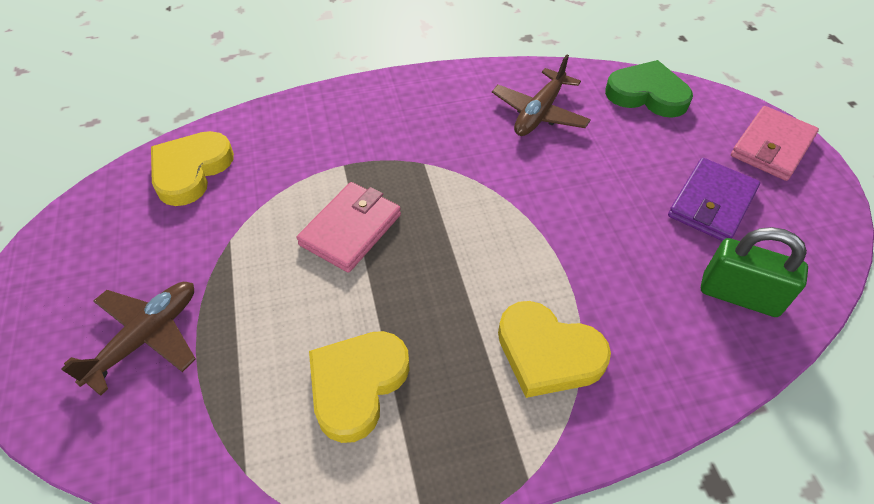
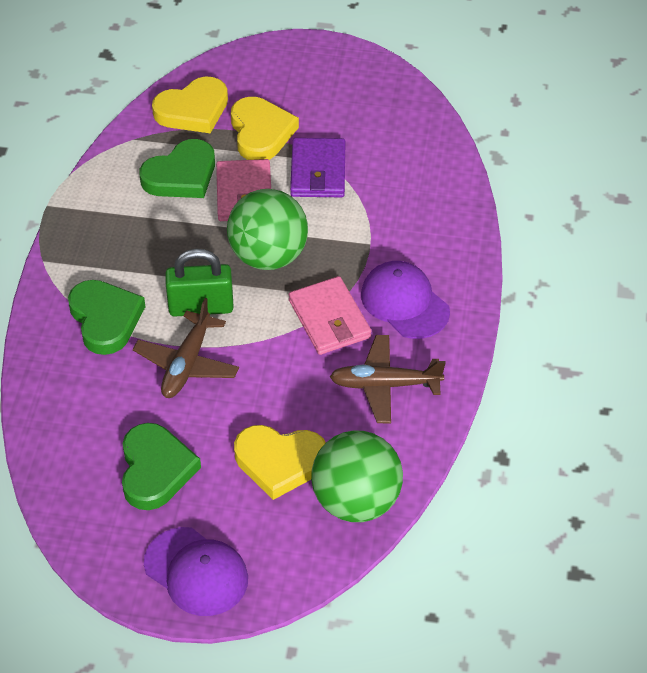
green ball: none = 0 -> [227,189,308,270] [311,430,403,522] = 2
green heart: [605,60,693,118] = 1 -> [68,280,145,355] [122,423,201,510] [139,139,215,198] = 3
purple cap: none = 0 -> [144,527,248,616] [361,261,450,339] = 2

